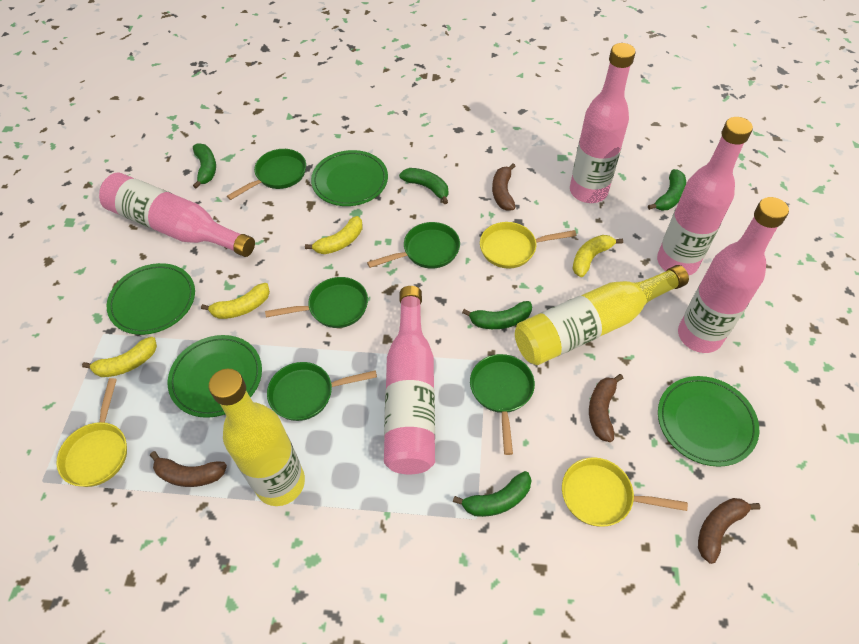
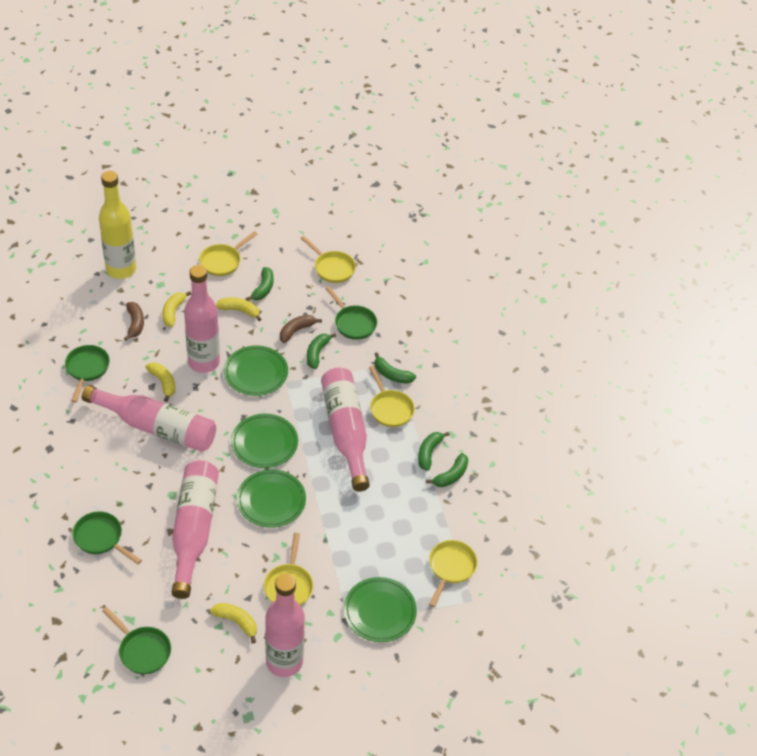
brown banana: [150,451,227,487] [492,163,516,211] [589,374,623,442] [698,498,760,564] = 4 -> [124,302,144,341] [280,315,322,343] = 2
green pan: [227,149,306,200] [265,277,368,328] [267,362,377,421] [367,222,460,269] [470,354,535,455] = 5 -> [65,345,110,403] [73,511,142,564] [102,607,171,674] [326,286,377,340] = 4
yellow bottle: [209,369,305,506] [515,265,689,365] = 2 -> [99,171,136,279] = 1
yellow pan: [56,378,127,487] [480,222,576,268] [562,457,688,527] = 3 -> [199,231,257,276] [264,533,313,606] [300,236,356,283] [369,366,415,427] [429,540,477,607] = 5

